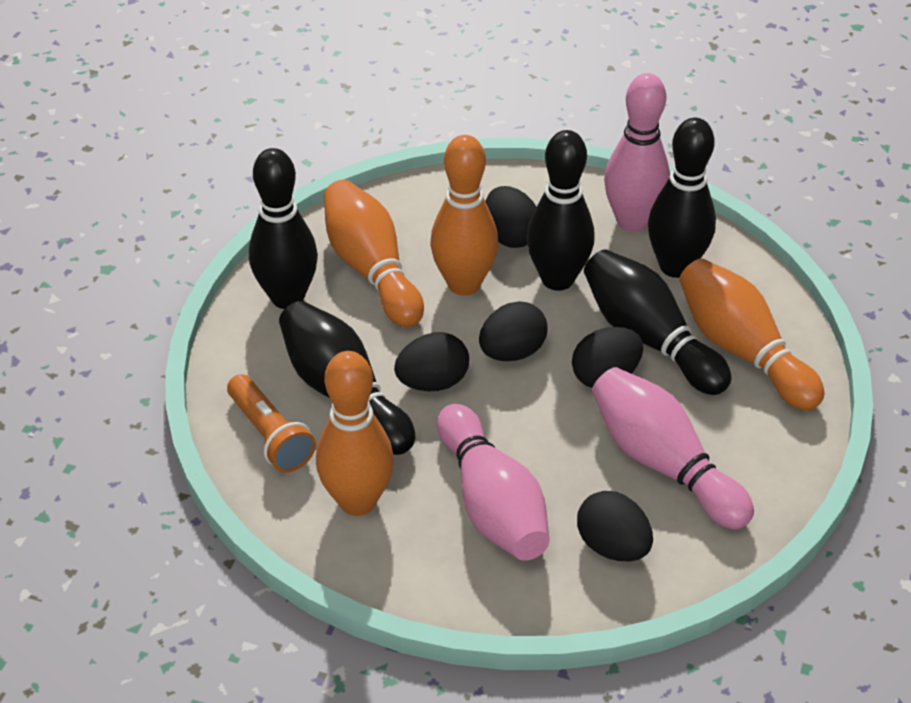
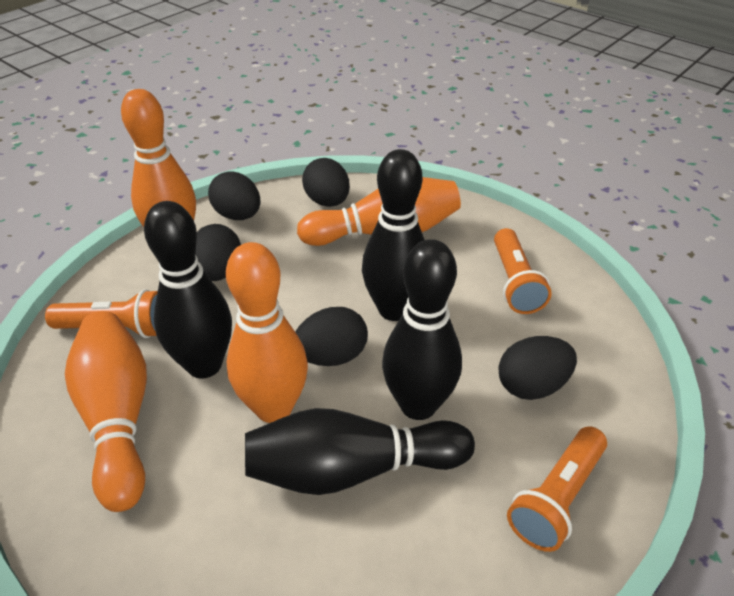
black bowling pin: [249,148,318,309] [279,301,415,455] [527,130,595,291] [584,249,732,395] [648,118,716,278] = 5 -> [144,201,232,378] [245,408,475,495] [362,149,425,321] [382,239,462,420] = 4
orange flashlight: [227,374,316,472] = 1 -> [45,289,158,338] [494,228,552,314] [507,426,607,552] = 3
pink bowling pin: [437,404,550,561] [592,367,754,530] [604,73,670,232] = 3 -> none = 0

